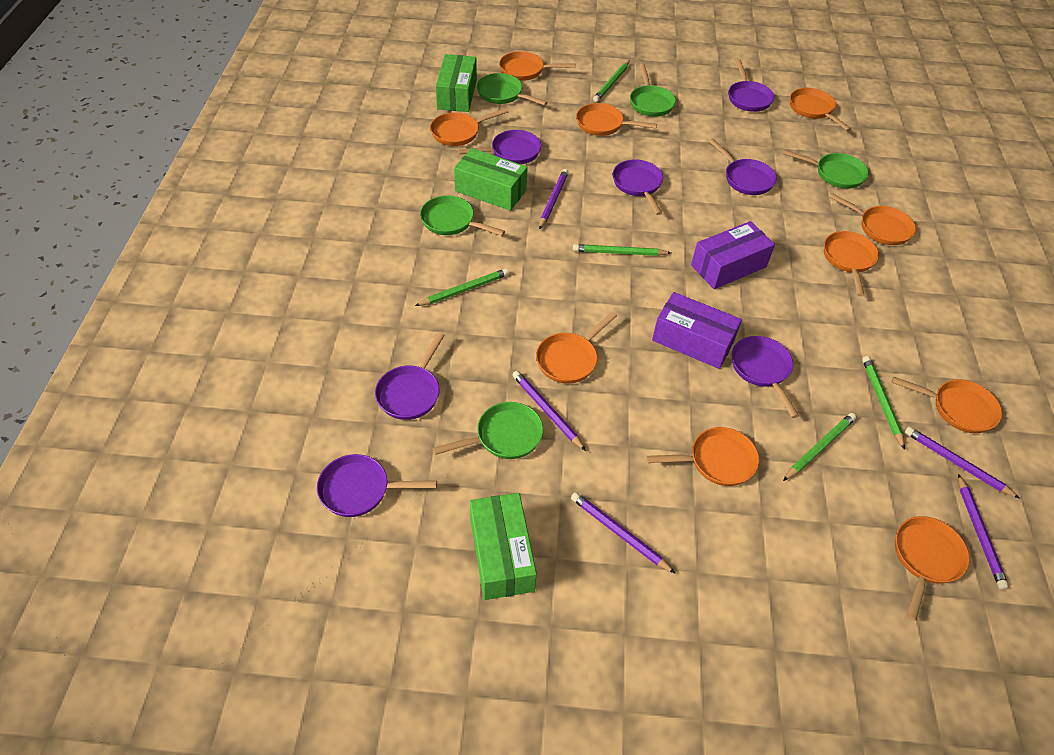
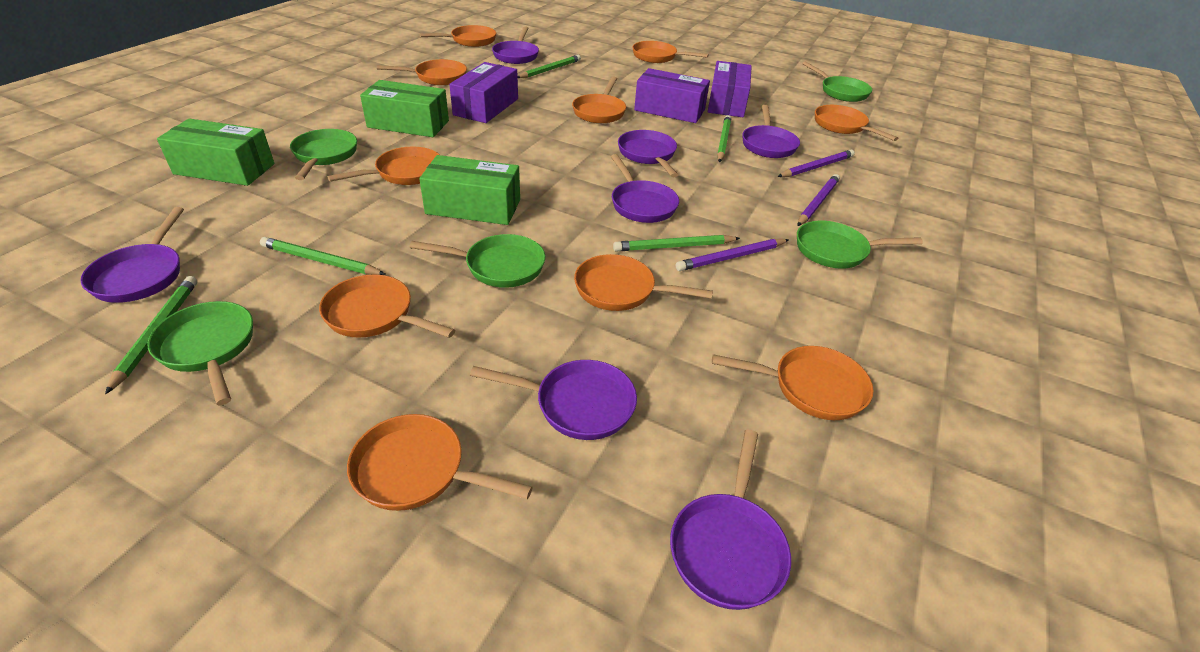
purple box: [652,292,742,369] [691,221,775,289] = 2 -> [449,62,518,123] [634,68,710,123] [708,61,752,117] = 3
purple pencil: [513,371,586,451] [539,169,569,230] [571,492,676,574] [905,427,1020,498] [958,474,1009,590] = 5 -> [676,239,789,271] [777,150,855,177] [797,174,840,226] = 3

